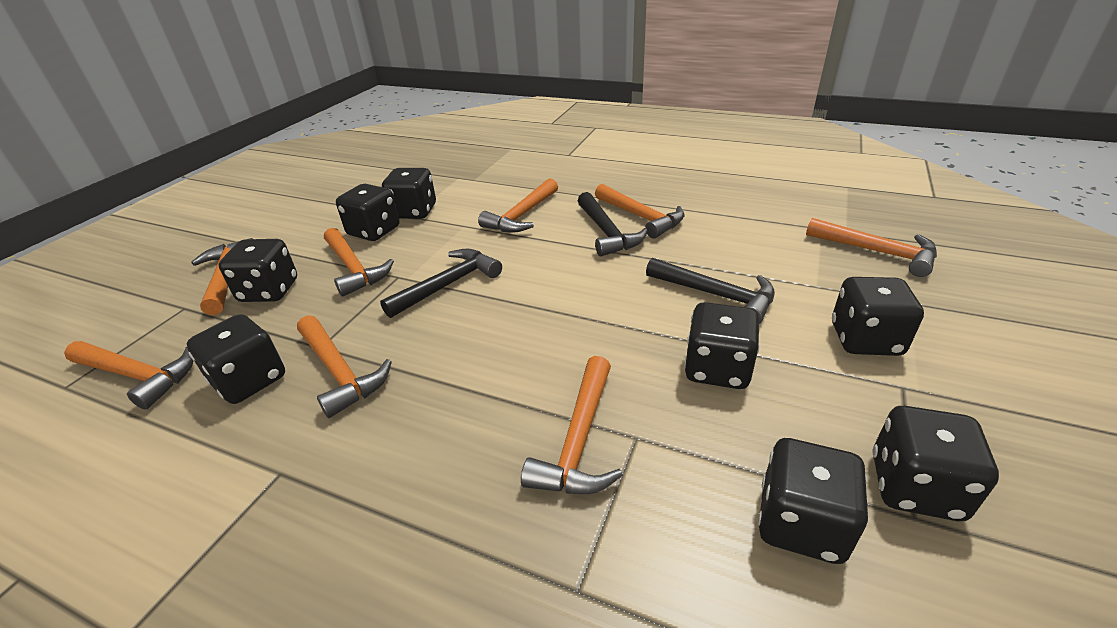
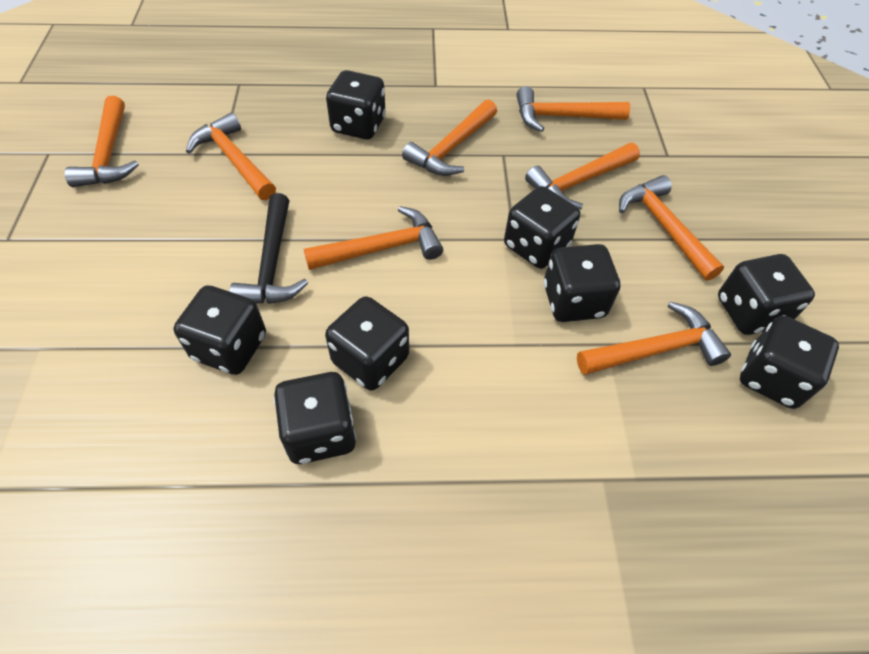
black hammer: [380,249,502,318] [578,192,648,257] [646,258,775,324] = 3 -> [229,193,308,304] = 1

